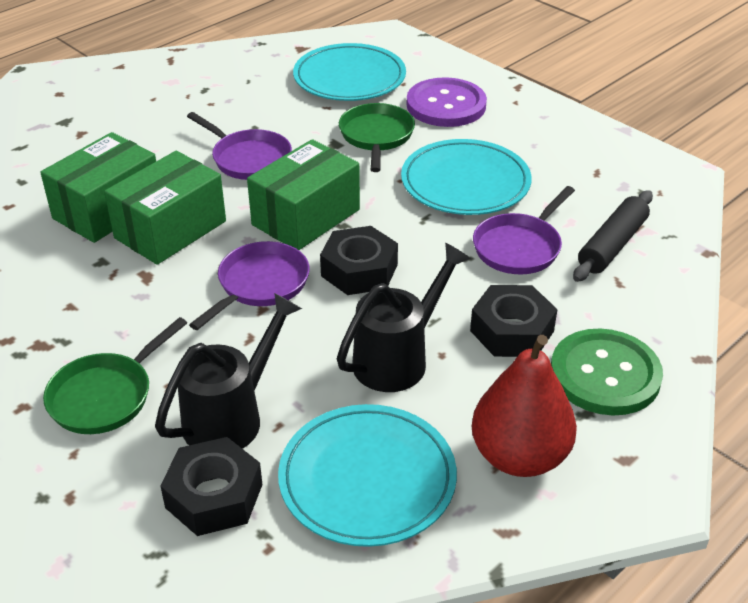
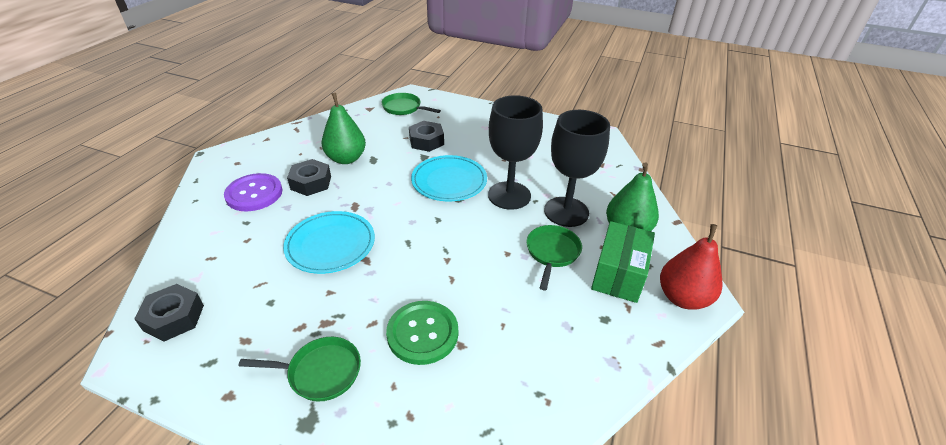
black goblet: none = 0 -> [488,95,543,210] [544,110,610,227] = 2
black rolling pin: [573,190,653,282] = 1 -> none = 0
black watering can: [155,293,302,449] [337,243,471,392] = 2 -> none = 0
green box: [40,132,156,243] [104,151,226,265] [247,139,360,250] = 3 -> [591,221,655,303] = 1
green pan: [43,317,187,434] [339,103,415,172] = 2 -> [238,337,361,402] [382,93,441,115] [526,225,582,290] = 3
green pear: none = 0 -> [321,93,366,164] [606,162,659,231] = 2
purple pan: [187,112,292,180] [189,241,310,330] [473,186,575,275] = 3 -> none = 0
turquoise plate: [278,404,457,547] [293,43,406,101] [401,139,532,215] = 3 -> [283,211,375,274] [411,155,487,201] = 2

